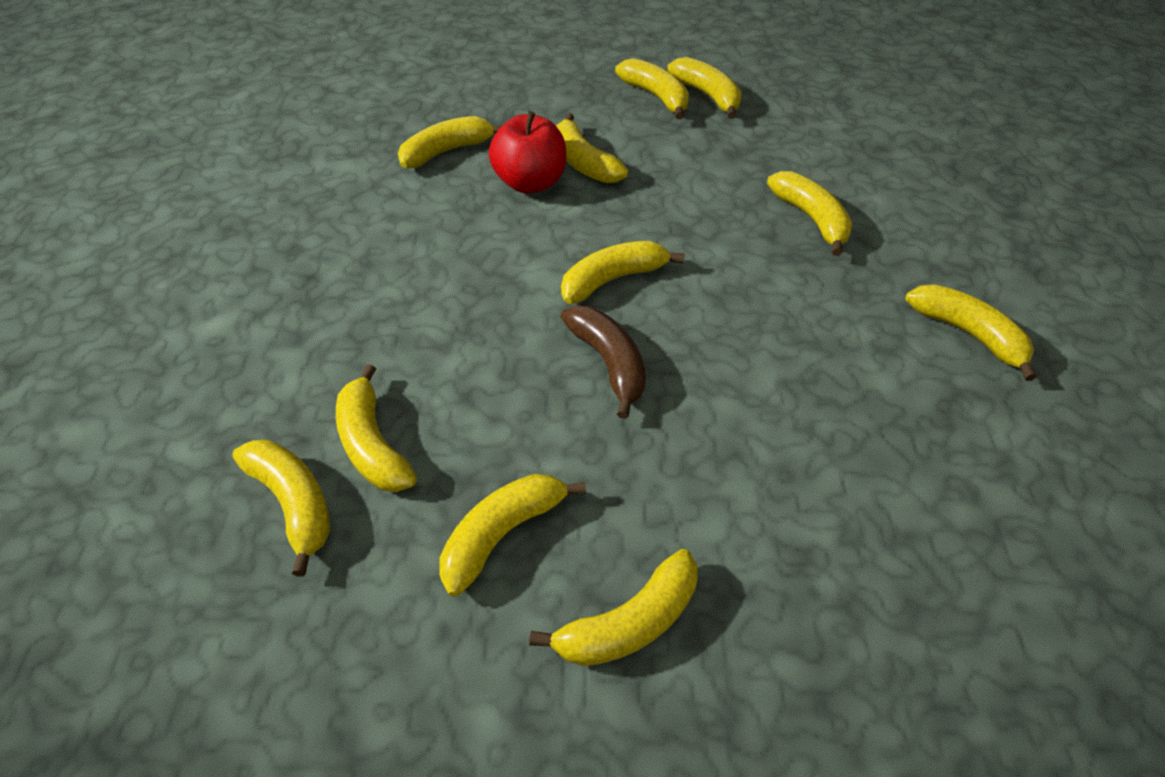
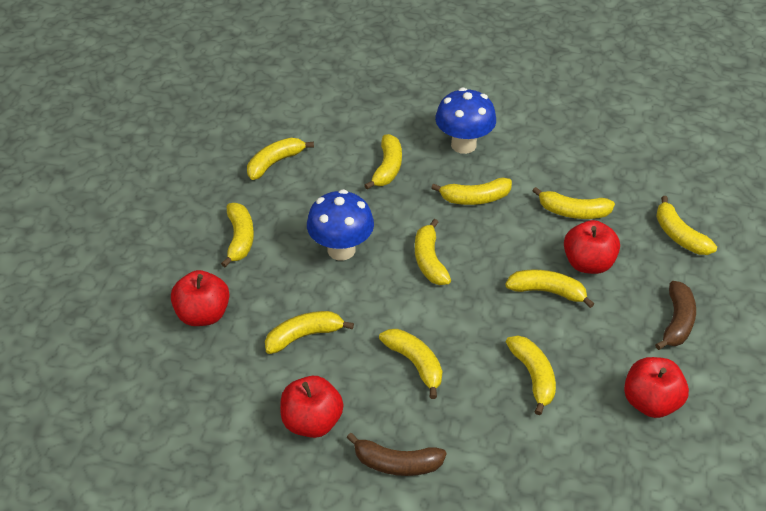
blue mushroom: none = 0 -> [307,189,374,260] [435,88,496,154] = 2
brown banana: [561,305,646,419] = 1 -> [347,433,447,476] [655,281,696,350] = 2
red apple: [489,111,566,194] = 1 -> [171,270,230,326] [280,376,343,438] [564,220,620,274] [624,357,689,418] = 4

